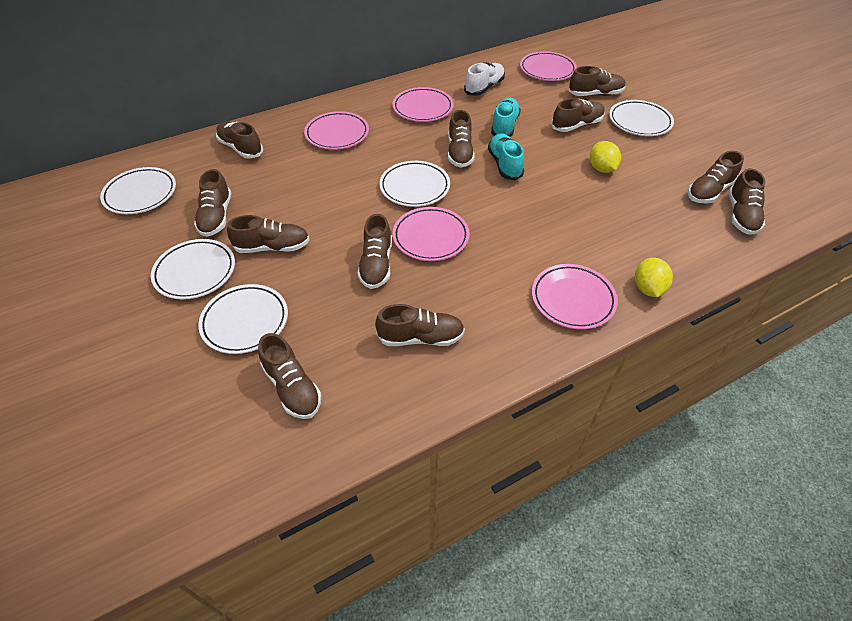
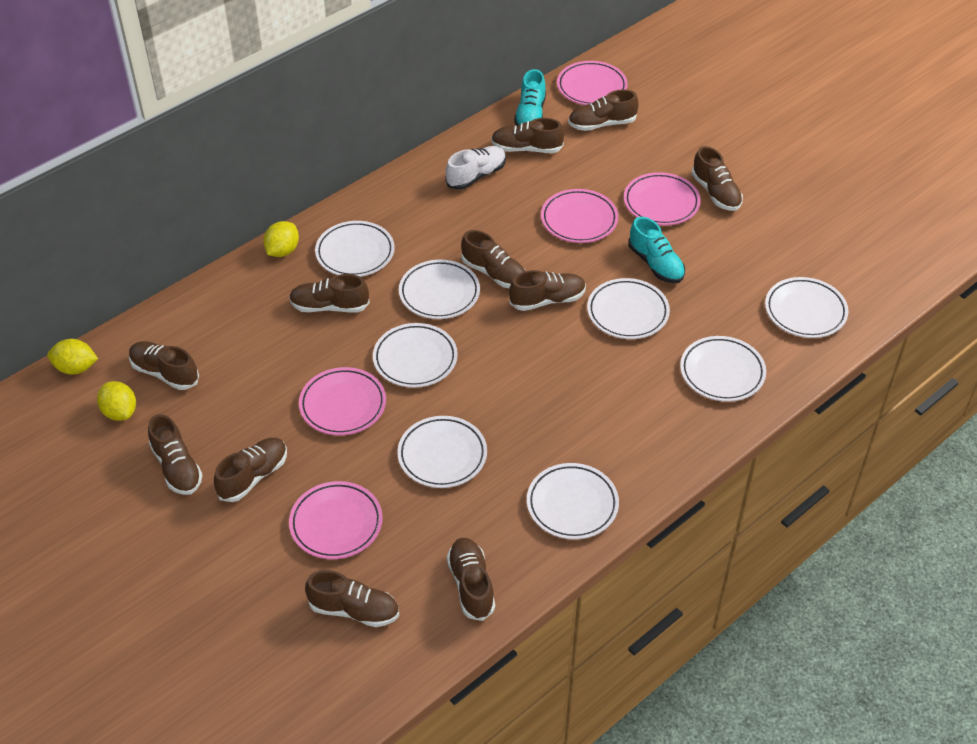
white plate: [100,167,176,214] [151,239,235,300] [198,284,288,354] [379,161,450,207] [609,100,674,136] = 5 -> [315,221,395,277] [373,323,458,388] [397,416,487,488] [399,260,480,319] [527,463,619,540] [587,278,670,339] [680,336,766,402] [765,277,849,338] = 8
yellow lemon: [590,141,621,173] [635,257,673,297] = 2 -> [47,339,98,375] [97,381,136,421] [263,221,299,257] = 3

